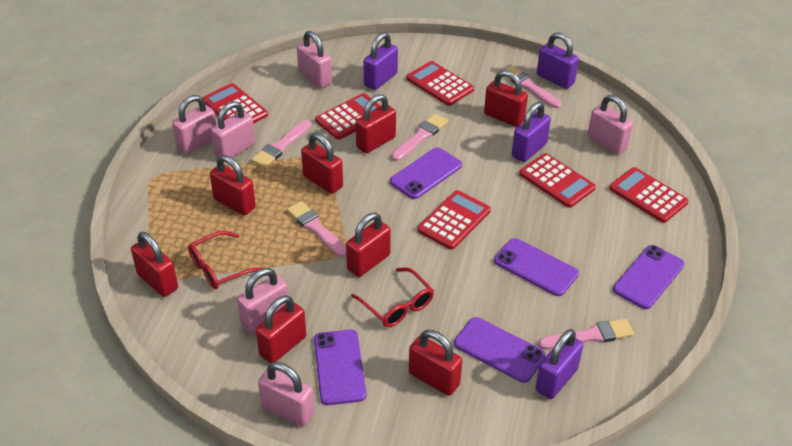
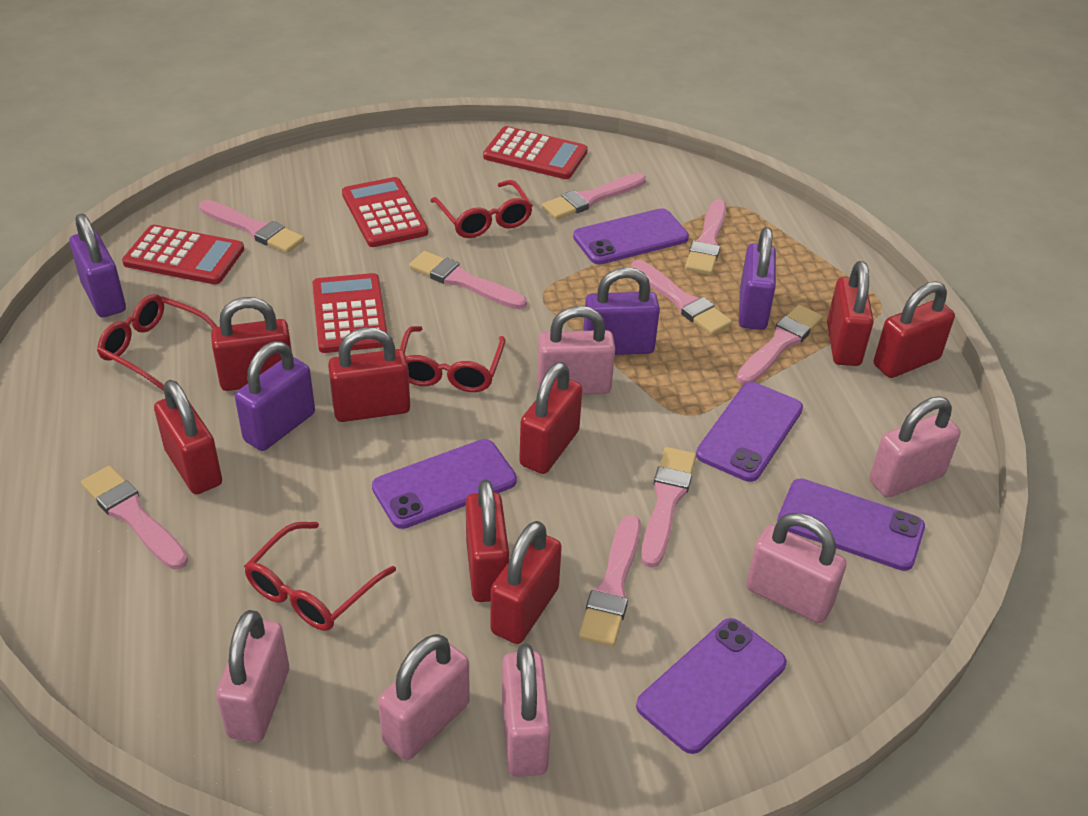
pink brush: [251,120,312,168] [287,201,346,258] [391,114,448,161] [504,66,561,108] [538,319,634,350] = 5 -> [81,465,188,570] [199,200,304,253] [409,251,527,309] [542,173,646,220] [579,515,641,647] [631,260,732,335] [641,447,696,568] [685,199,726,275] [736,305,823,385] = 9
red calculator: [202,83,268,124] [315,93,381,140] [406,61,474,106] [417,190,491,250] [519,153,596,208] [609,167,689,223] = 6 -> [122,225,244,285] [312,273,387,353] [342,177,428,247] [483,126,588,179] = 4
red glasses: [188,231,263,289] [351,267,434,327] = 2 -> [97,294,218,391] [244,522,396,631] [400,326,506,392] [430,180,533,238] = 4

